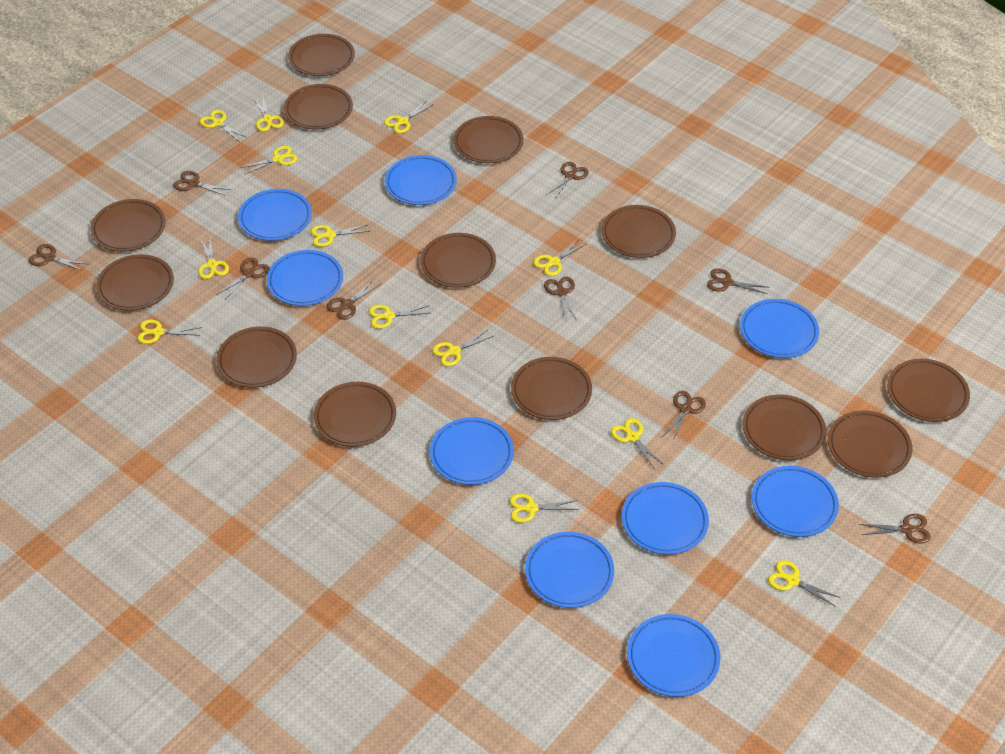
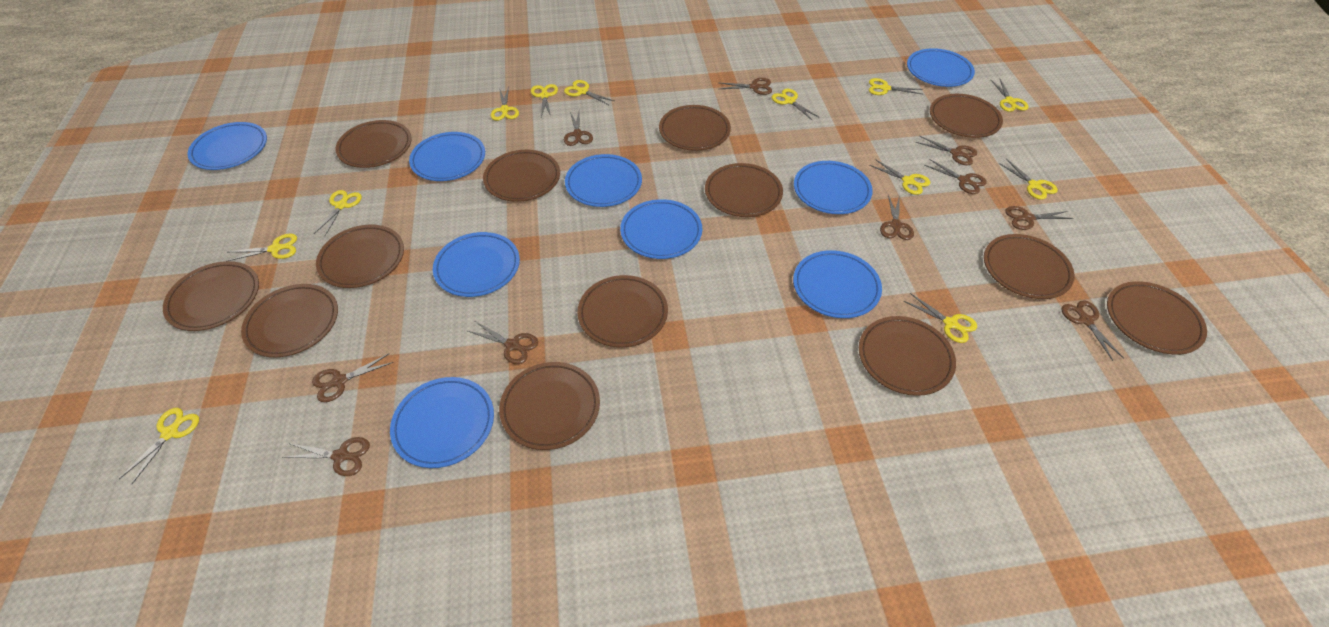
brown scissors: [28,244,87,271] [174,171,231,196] [217,258,269,300] [326,279,382,320] [544,277,577,322] [545,162,589,200] [662,391,706,441] [707,268,767,294] [860,514,931,544] = 9 -> [283,437,370,476] [312,354,393,402] [468,321,538,364] [564,111,593,146] [720,78,772,95] [880,195,914,240] [916,136,977,165] [924,159,987,194] [1005,206,1073,230] [1061,300,1124,361] = 10
yellow scissors: [137,319,202,344] [198,236,229,279] [199,110,246,141] [240,146,297,175] [254,95,284,132] [310,224,370,247] [369,305,430,329] [384,101,433,133] [432,330,494,367] [509,493,578,523] [533,239,586,276] [611,418,664,470] [768,560,841,607] = 13 -> [119,408,199,484] [227,233,297,261] [314,190,362,236] [491,86,519,121] [531,84,558,117] [564,80,614,105] [772,89,820,121] [869,78,923,95] [869,159,930,195] [904,293,977,343] [991,79,1029,112] [998,159,1058,200] = 12

